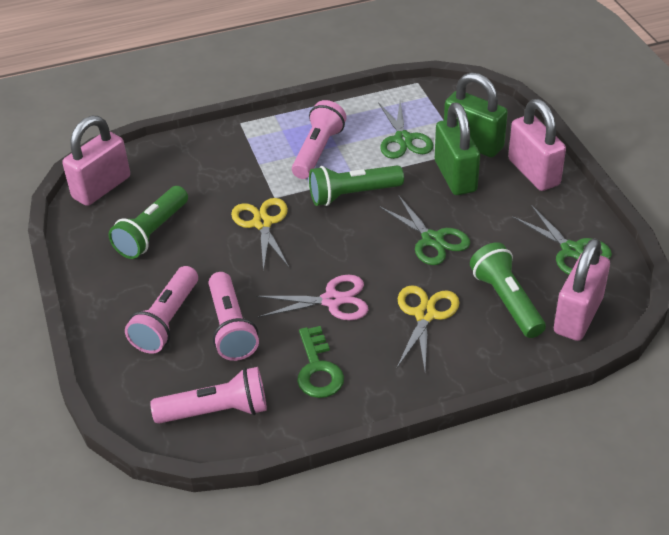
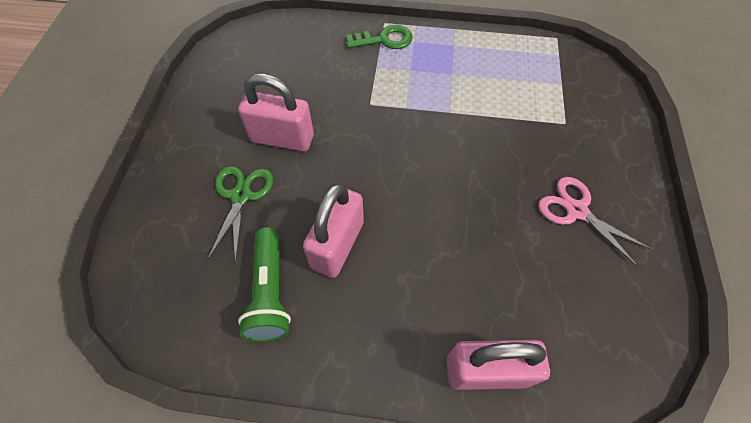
green flashlight: [109,186,188,259] [309,165,404,206] [470,242,546,338] = 3 -> [238,227,291,342] = 1
green padlock: [435,103,480,195] [444,72,508,157] = 2 -> none = 0
green scissors: [378,101,433,159] [379,195,470,265] [513,205,612,275] = 3 -> [207,166,273,264] = 1
pink flashlight: [125,266,198,354] [150,367,267,424] [209,272,259,361] [292,100,346,179] = 4 -> none = 0
yellow scissors: [231,198,289,271] [397,285,460,370] = 2 -> none = 0

